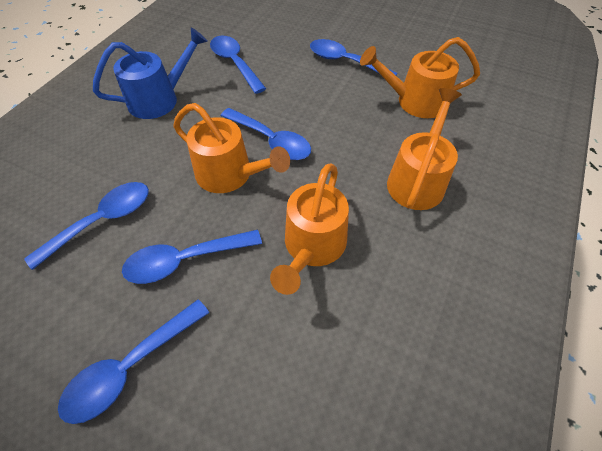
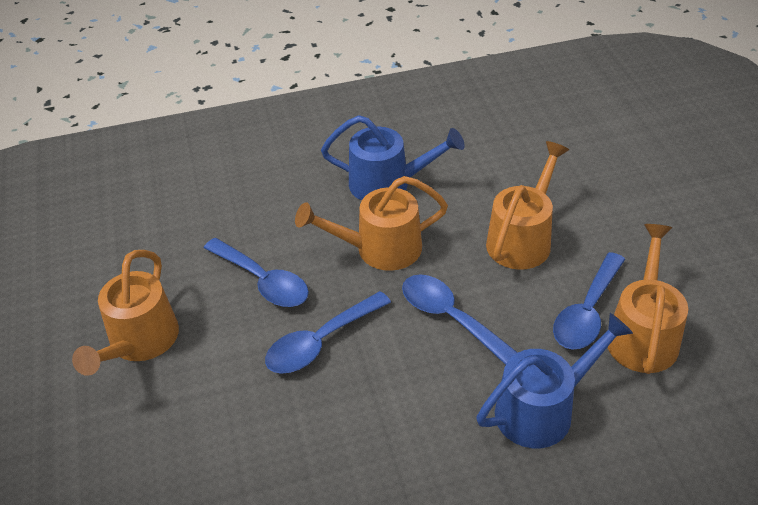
blue spoon: [24,182,149,270] [58,299,209,424] [122,230,262,284] [210,36,266,94] [221,108,311,160] [310,39,398,76] = 6 -> [204,238,309,307] [265,291,391,374] [402,274,518,365] [553,252,625,350] = 4
blue watering can: [93,27,208,119] = 1 -> [321,115,465,201] [476,313,633,448] = 2

